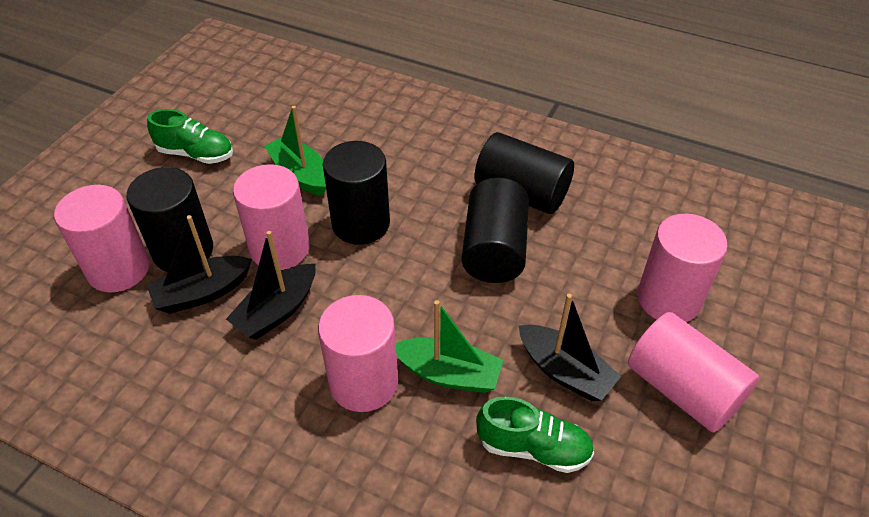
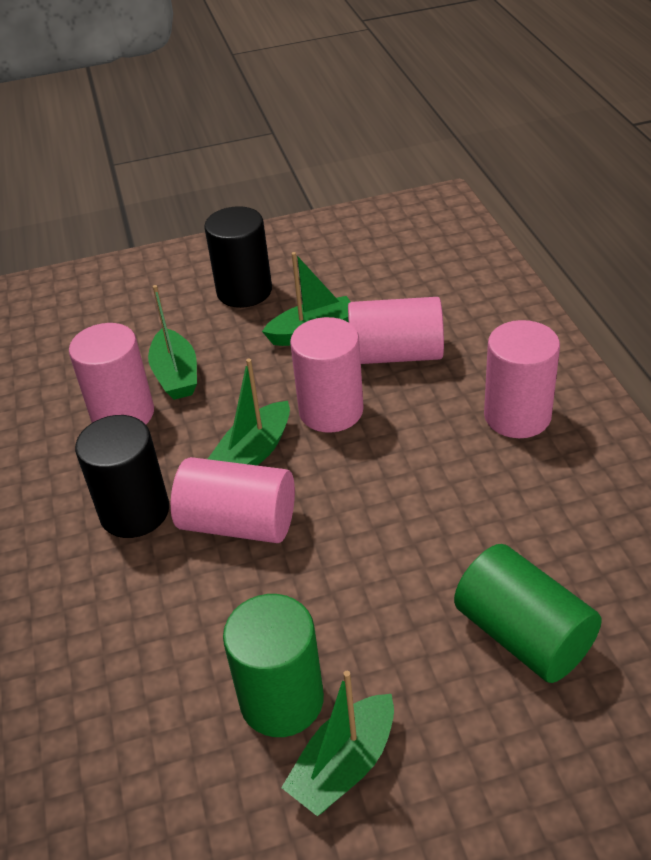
black boat: [147,215,252,314] [226,231,316,340] [519,294,622,401] = 3 -> none = 0
black cylinder: [127,167,213,272] [323,141,390,245] [462,177,529,283] [474,132,574,214] = 4 -> [75,415,169,538] [204,206,272,308] = 2
green boat: [264,106,326,196] [396,300,503,393] = 2 -> [148,285,197,400] [208,359,290,466] [262,252,351,346] [281,671,394,816] = 4
green cylinder: none = 0 -> [223,594,324,737] [454,544,602,683] = 2
green shoe: [147,109,233,164] [476,396,594,473] = 2 -> none = 0

